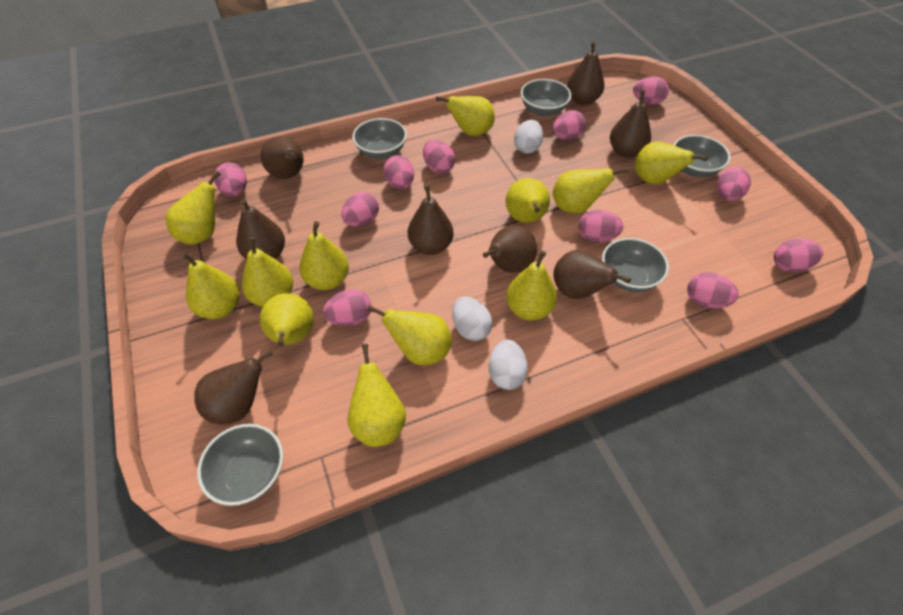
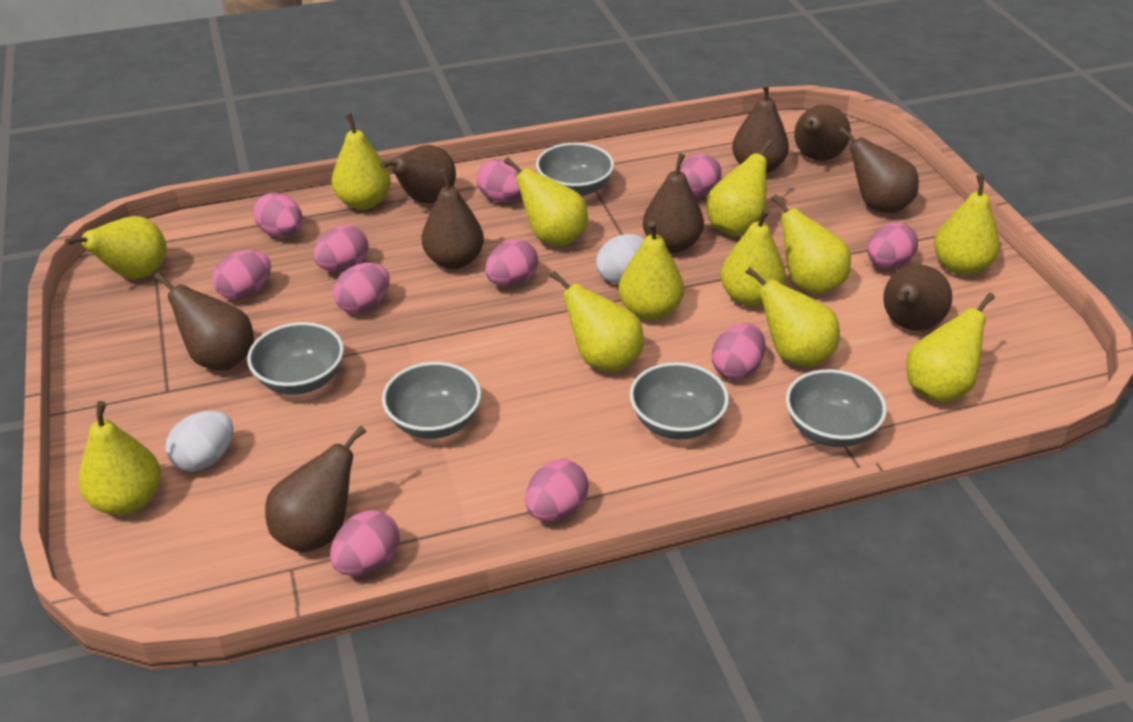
brown pear: [194,350,273,424] [236,198,285,259] [261,136,304,179] [408,185,454,255] [483,225,537,273] [553,250,631,299] [567,41,604,105] [610,90,651,158] = 8 -> [154,273,254,370] [265,426,366,552] [380,145,456,204] [422,169,484,269] [643,153,704,253] [732,83,789,174] [794,105,851,161] [838,127,919,213] [883,264,952,331] = 9
white egg: [452,297,493,341] [489,340,528,390] [514,120,543,154] = 3 -> [165,410,233,472] [596,234,644,284] = 2

